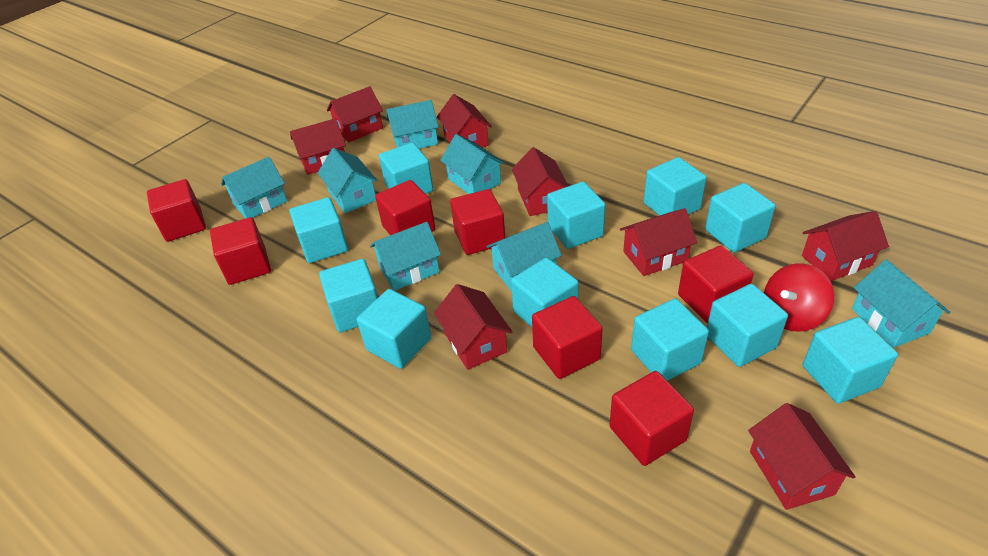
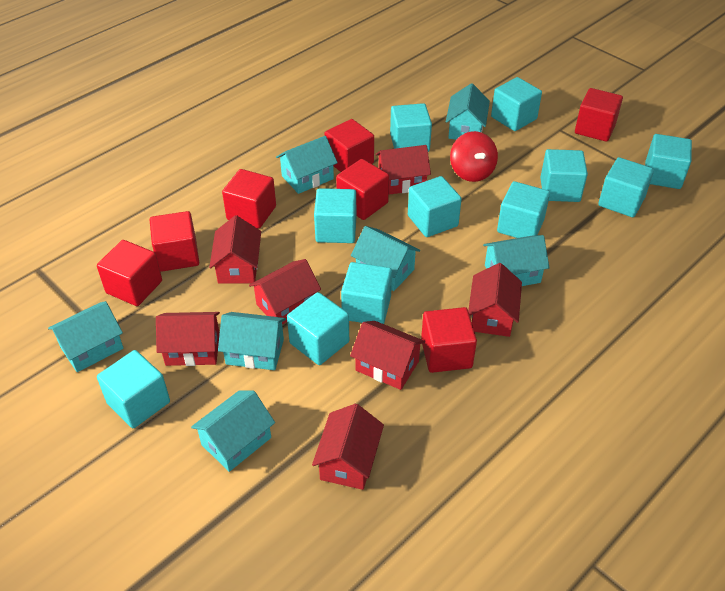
red house: [290,118,346,175] [327,86,383,142] [434,284,512,370] [437,94,492,148] [512,147,568,216] [620,208,697,276] [748,403,856,510] [802,211,889,281] = 8 -> [156,312,220,366] [209,215,261,284] [249,259,321,325] [312,404,384,490] [350,321,425,390] [375,145,431,195] [468,263,522,337] = 7

